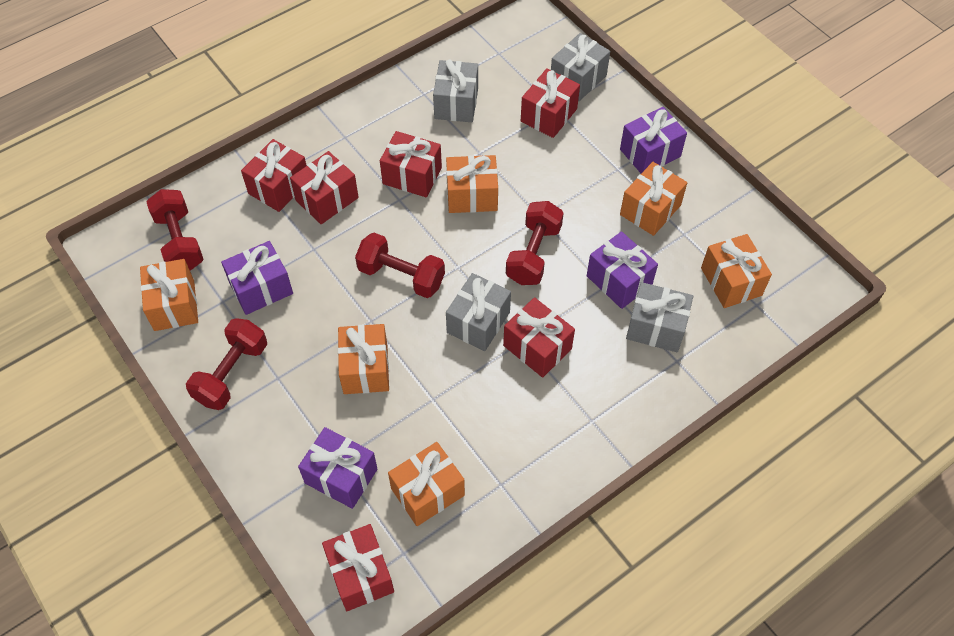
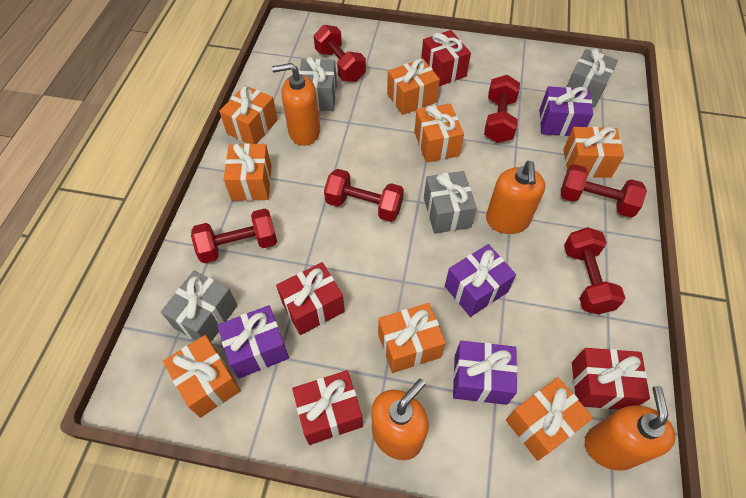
orange gift: [140,259,198,331] [338,324,389,394] [388,442,465,526] [446,155,498,213] [620,162,687,236] [701,234,772,308] = 6 -> [163,335,241,418] [219,85,278,144] [224,143,272,201] [378,303,446,373] [387,58,440,115] [414,103,464,163] [506,377,593,461] [563,127,624,178] = 8
orange soap dispenser: none = 0 -> [272,63,320,146] [372,378,429,460] [486,161,545,234] [585,386,676,471] = 4
red dumbbell: [146,189,204,271] [186,318,267,410] [355,233,445,298] [506,201,564,285] = 4 -> [191,209,277,263] [314,25,366,82] [324,169,404,222] [484,75,520,143] [561,164,647,218] [564,227,625,314] = 6
red gift: [241,139,307,212] [290,151,359,224] [322,524,394,611] [380,131,442,197] [503,297,575,378] [521,68,580,138] = 6 -> [276,262,345,335] [292,370,363,445] [421,30,471,86] [572,348,650,410] = 4

